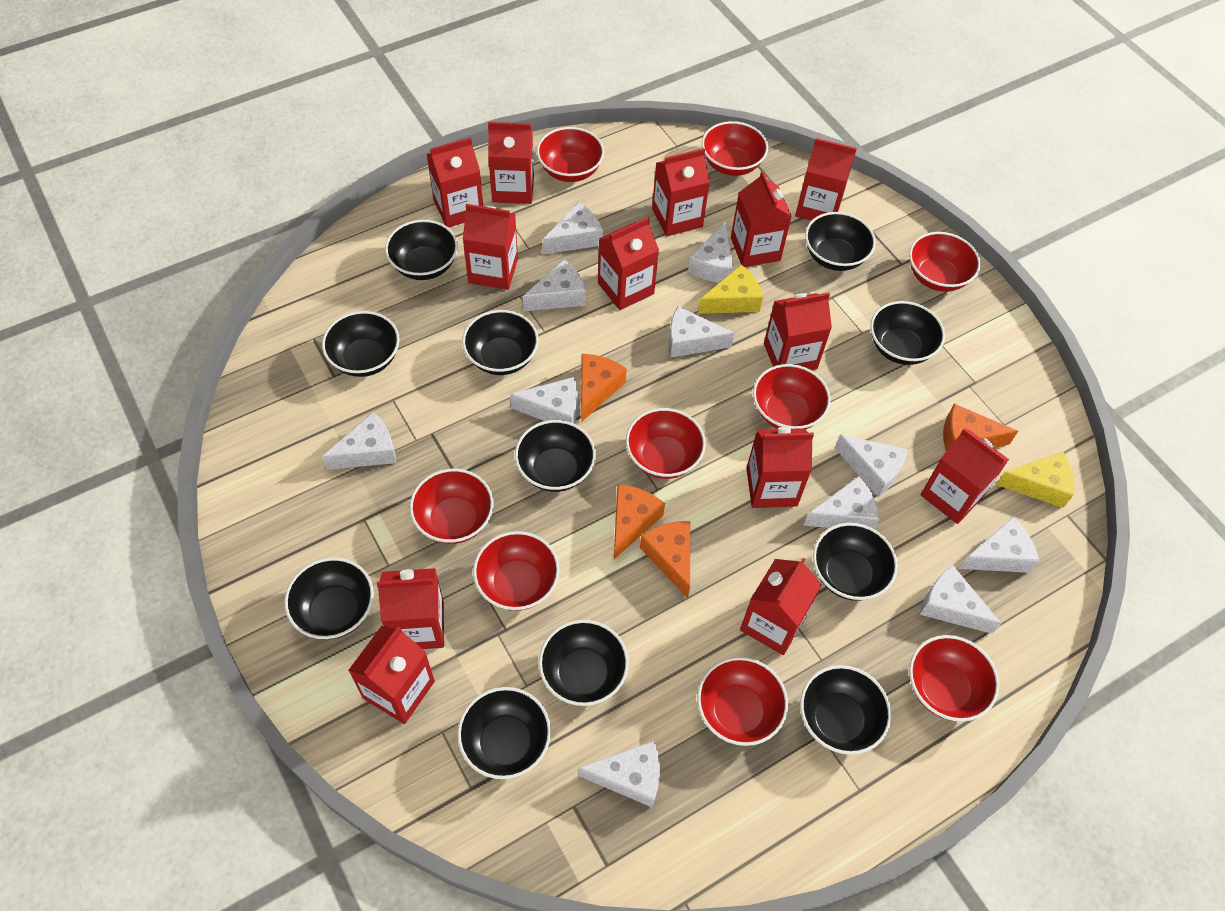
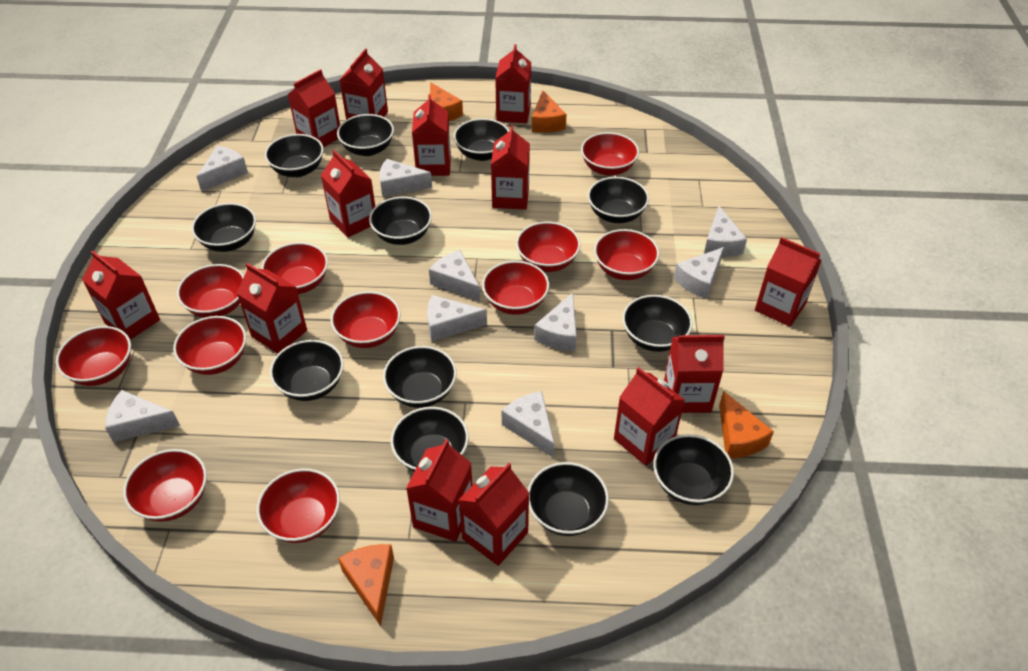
black bowl: [284,557,374,639] [322,311,400,377] [385,220,458,280] [457,687,551,779] [462,310,539,375] [515,420,596,492] [539,620,629,706] [800,665,891,755] [805,212,876,271] [813,523,898,601] [870,301,945,365] = 11 -> [192,203,256,252] [265,134,324,177] [270,340,344,401] [337,114,394,156] [369,197,432,245] [383,346,457,408] [391,407,469,472] [454,118,509,161] [527,462,609,536] [588,177,649,223] [622,295,693,352] [653,434,734,505] = 12
red bowl: [410,469,494,544] [473,531,560,611] [537,127,604,182] [626,408,706,479] [697,657,788,746] [702,121,768,176] [753,364,831,429] [909,232,981,292] [909,635,999,722] = 9 -> [56,326,131,386] [123,449,207,522] [173,316,246,375] [177,264,244,318] [257,468,340,543] [261,242,328,294] [330,291,400,348] [482,261,549,315] [516,222,581,272] [581,132,639,176] [594,229,659,280] = 11
white cheese: [322,412,396,470] [510,377,578,424] [523,260,586,311] [543,202,603,255] [578,741,660,807] [668,306,735,358] [688,222,734,283] [803,476,880,529] [835,435,908,497] [919,565,1002,634] [959,517,1039,573] = 11 -> [105,390,180,442] [196,146,248,192] [380,159,432,197] [427,295,487,341] [429,250,480,302] [502,391,554,458] [534,293,577,351] [674,247,724,299] [704,206,747,257] = 9
yellow cheese: [698,265,763,314] [996,452,1074,508] = 2 -> none = 0

